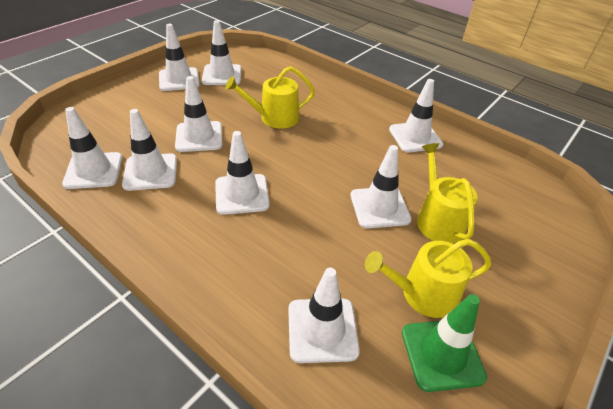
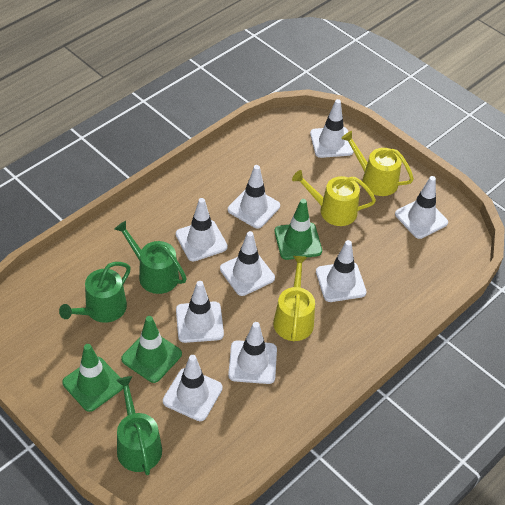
green traffic cone: [402,294,487,392] = 1 -> [62,344,123,412] [121,316,182,383] [275,199,322,260] = 3
green watering can: none = 0 -> [59,262,131,323] [114,221,187,294] [116,376,162,475] = 3

